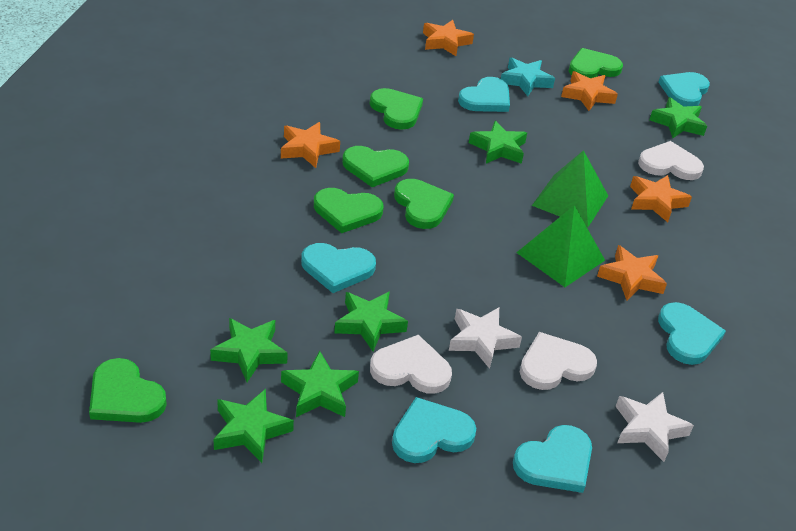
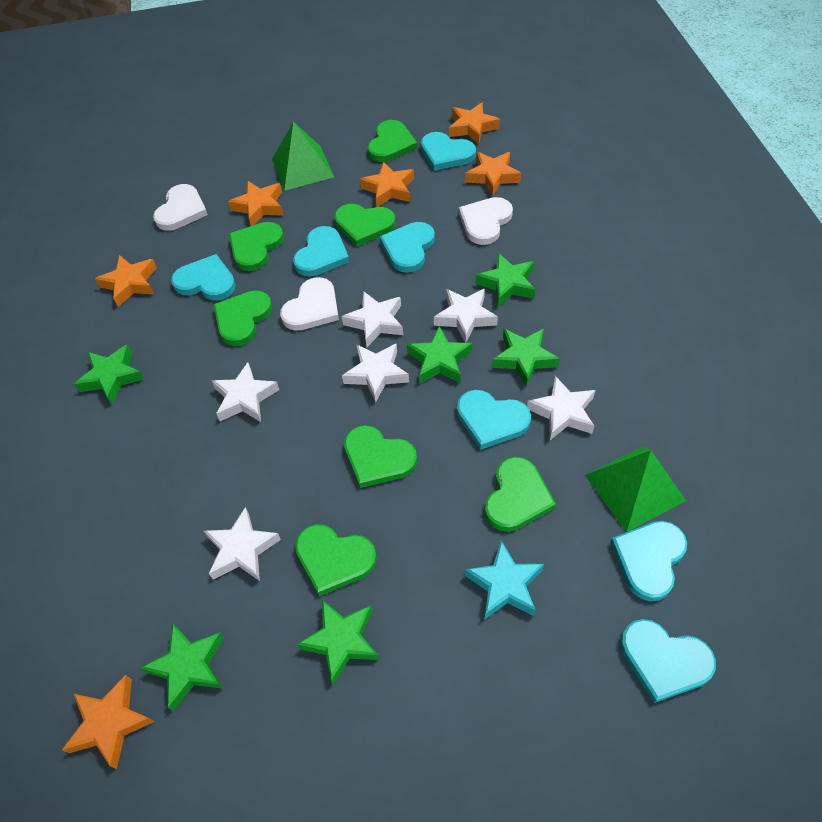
green heart: [89,358,167,423] [314,188,384,233] [342,146,409,187] [370,88,423,130] [394,179,454,229] [569,48,623,78] = 6 -> [213,290,272,346] [229,222,284,271] [295,524,377,596] [334,204,396,246] [344,425,417,488] [368,120,417,162] [485,457,556,532] = 7
orange star: [281,122,340,168] [423,20,474,56] [561,71,618,111] [597,245,667,300] [630,175,692,222] = 5 -> [62,675,155,769] [95,255,157,307] [228,181,284,226] [360,162,414,207] [449,102,500,144] [465,152,521,196] = 6
turquoise heart: [301,243,376,293] [392,397,476,463] [458,77,510,112] [513,425,592,493] [658,72,710,107] [658,302,726,365] = 6 -> [171,254,236,300] [293,226,349,276] [380,222,435,273] [421,132,476,171] [457,390,531,450] [610,521,687,601] [620,619,716,703] = 7
white star: [449,307,522,369] [615,392,694,462] = 2 -> [204,507,281,581] [212,362,279,422] [341,291,403,347] [342,344,409,403] [434,289,498,343] [527,376,595,440] = 6

